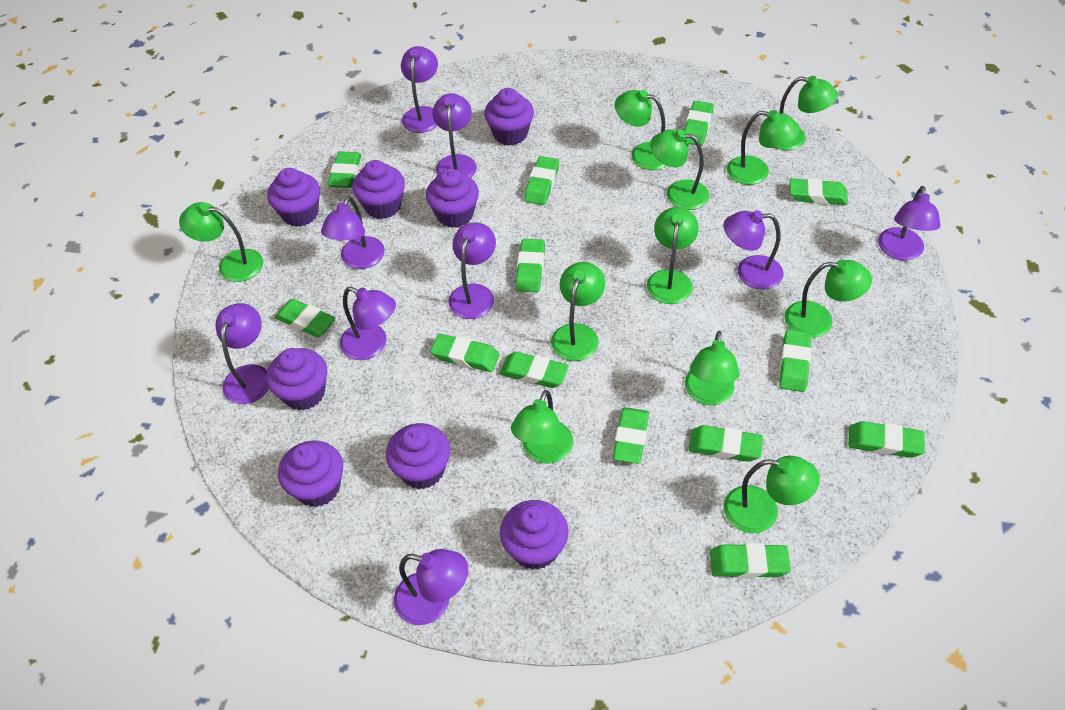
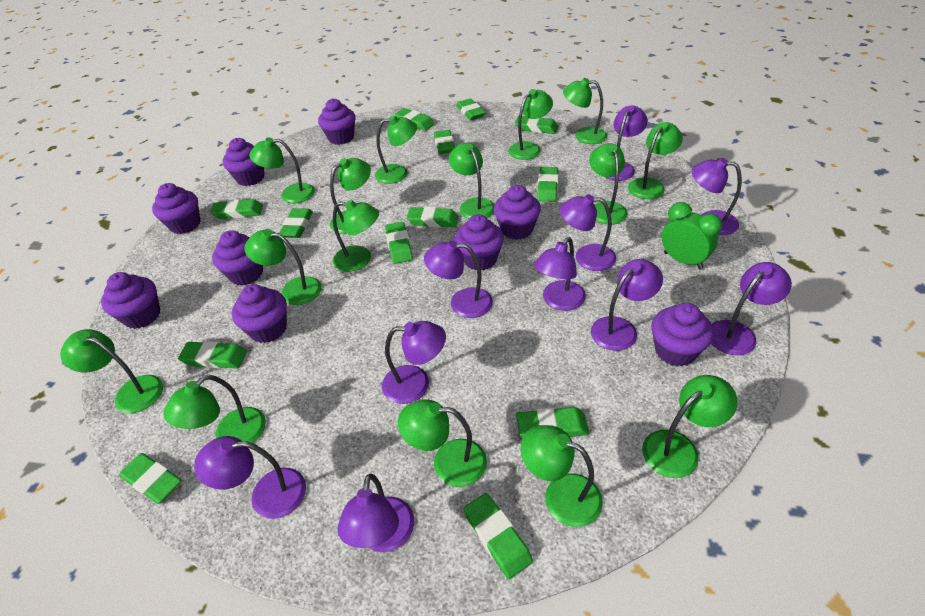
green clock: none = 0 -> [662,202,722,269] = 1
green lamp: [179,202,263,282] [511,390,573,464] [551,262,605,361] [615,90,667,170] [647,207,699,304] [650,129,709,210] [685,331,740,405] [724,456,820,534] [727,110,800,185] [776,76,838,150] [784,259,872,338] = 11 -> [60,329,163,413] [163,375,266,443] [244,229,321,305] [249,137,315,203] [330,158,371,234] [333,200,379,272] [375,115,417,184] [398,399,487,487] [449,143,494,219] [508,89,553,160] [521,425,603,527] [563,78,607,144] [589,143,627,224] [628,122,683,199] [642,375,738,478] = 15
purple cupcake: [266,348,327,411] [267,168,320,227] [278,440,343,507] [352,160,405,219] [386,423,451,489] [426,168,479,228] [484,88,534,146] [500,500,569,570] = 8 -> [101,272,160,329] [152,183,201,234] [212,230,263,286] [223,138,264,186] [232,284,287,343] [318,98,356,145] [455,214,504,270] [494,185,541,240] [651,303,714,366] = 9
purple lamp: [216,303,269,404] [321,196,385,269] [340,287,396,360] [394,549,468,625] [401,46,438,133] [432,93,477,178] [448,222,496,319] [724,210,783,290] [878,186,941,261] = 9 -> [194,436,306,519] [337,474,414,552] [382,321,446,404] [424,241,493,318] [534,237,586,311] [560,194,616,271] [591,259,663,351] [605,105,648,181] [691,158,742,235] [711,262,792,355] = 10

